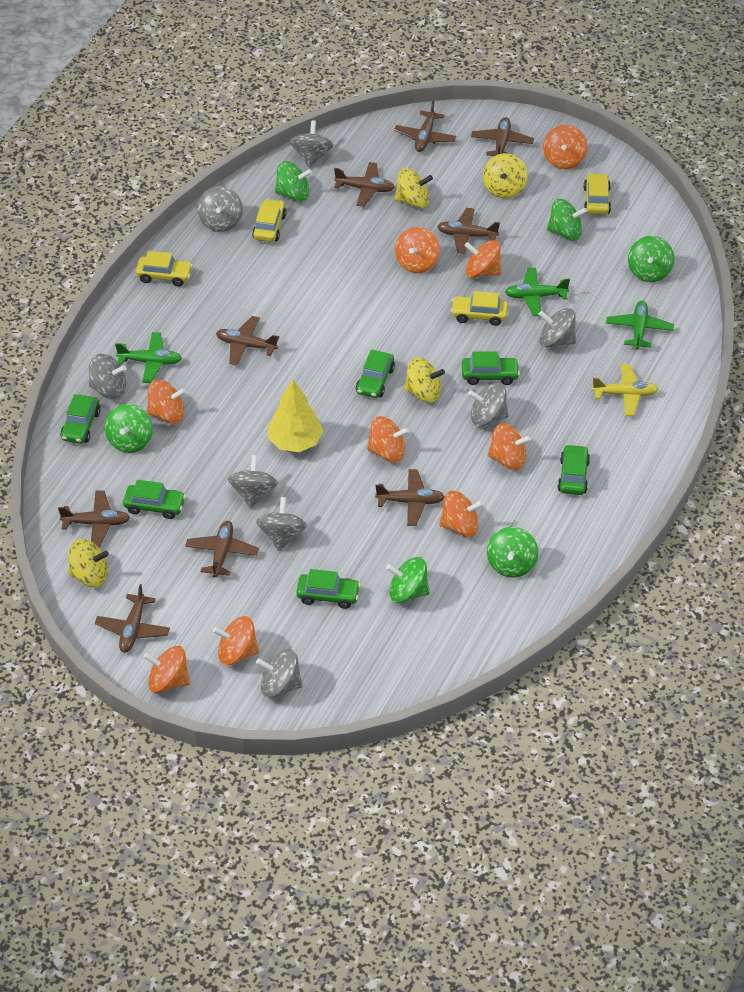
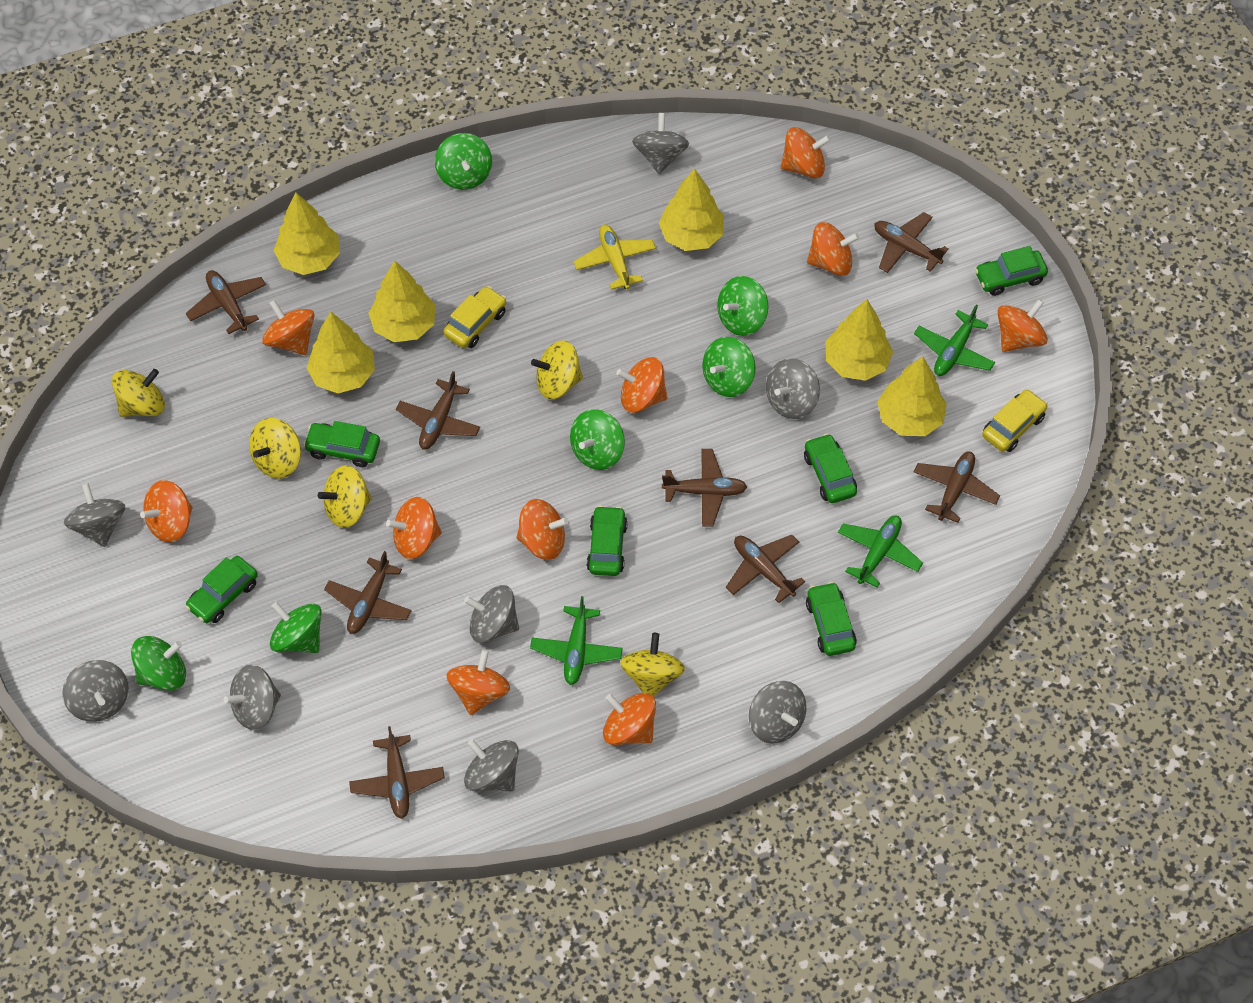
brown plane: [58,490,130,548] [95,584,170,653] [185,521,259,577] [216,316,279,365] [334,162,395,207] [375,469,445,526] [394,101,456,152] [437,208,500,254] [471,117,534,156] = 9 -> [186,270,266,334] [324,551,412,634] [349,726,445,819] [396,371,480,450] [662,449,747,527] [726,535,805,603] [874,212,949,273] [914,451,1000,523] = 8
orange spinning top: [144,646,190,693] [147,380,186,424] [213,616,259,665] [367,416,409,463] [395,227,440,273] [439,491,483,537] [464,240,501,278] [488,423,531,470] [543,125,587,169] = 9 -> [140,480,193,542] [262,300,315,355] [386,497,442,559] [446,649,510,715] [517,499,569,560] [603,693,656,745] [616,357,668,413] [781,127,831,178] [807,222,859,276] [997,299,1048,352] = 10
yellow car: [136,251,193,286] [252,199,286,242] [451,291,508,326] [584,173,611,215] = 4 -> [443,286,506,348] [982,389,1048,452] = 2
yellow spinning top: [68,539,109,587] [394,168,433,208] [404,357,445,403] [483,153,528,199] = 4 -> [112,369,165,417] [249,418,301,479] [318,465,372,528] [531,341,583,399] [620,633,685,696] = 5
yellow tree: [268,380,323,452] = 1 -> [273,193,340,275] [307,312,375,393] [369,261,436,342] [659,168,724,251] [826,299,893,381] [877,356,947,436] = 6

